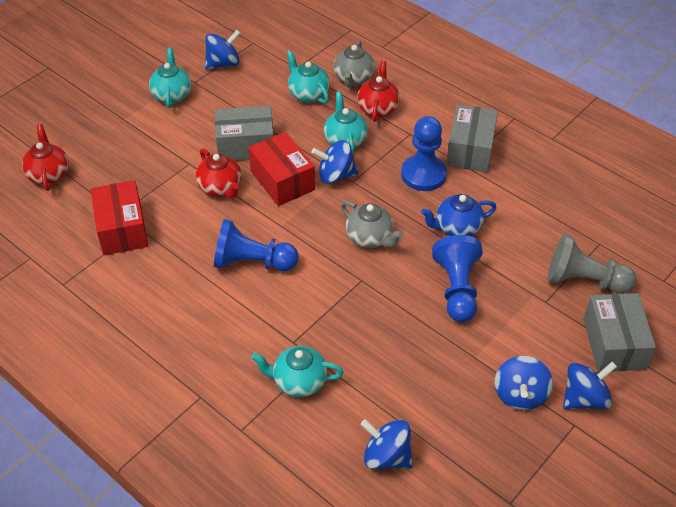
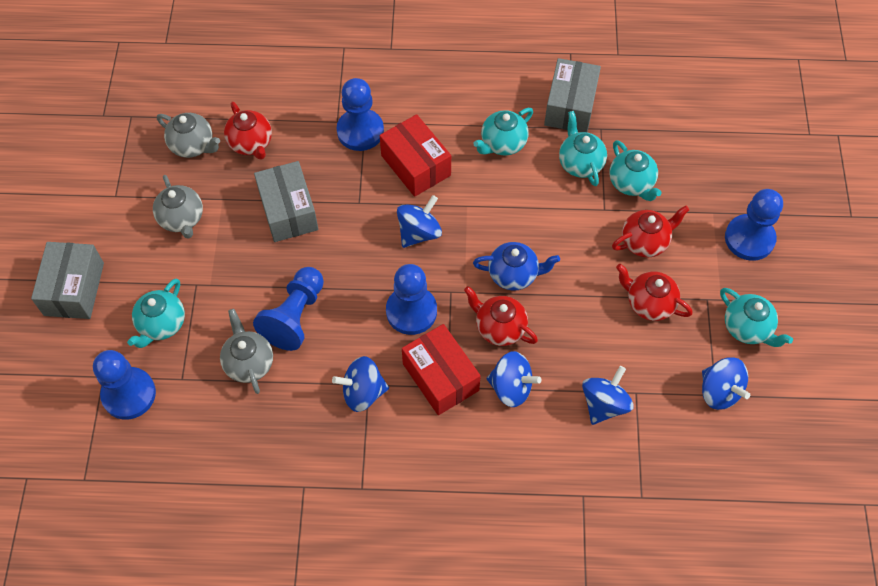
blue pawn: [214,219,299,271] [401,116,447,191] [432,235,483,322] = 3 -> [93,350,156,420] [253,267,324,351] [336,78,384,151] [386,264,437,335] [725,189,783,261] = 5
grey pawn: [548,234,637,294] = 1 -> none = 0
grey teapot: [333,40,375,88] [341,200,403,248] = 2 -> [153,175,203,239] [157,113,220,158] [220,309,273,394] = 3
red teapot: [22,124,69,191] [196,148,242,198] [357,61,400,122] = 3 -> [224,101,272,160] [464,286,538,346] [612,206,689,257] [616,264,693,321] = 4
turquoise teapot: [149,48,192,108] [251,346,344,397] [286,50,330,104] [324,91,368,155] = 4 -> [127,279,185,348] [473,108,533,155] [559,111,607,186] [609,140,662,201] [720,288,793,347] = 5

